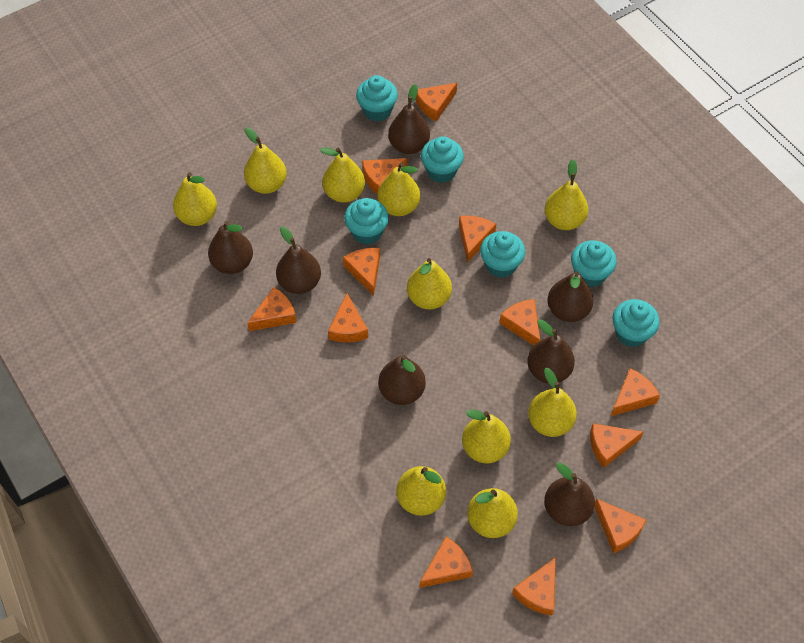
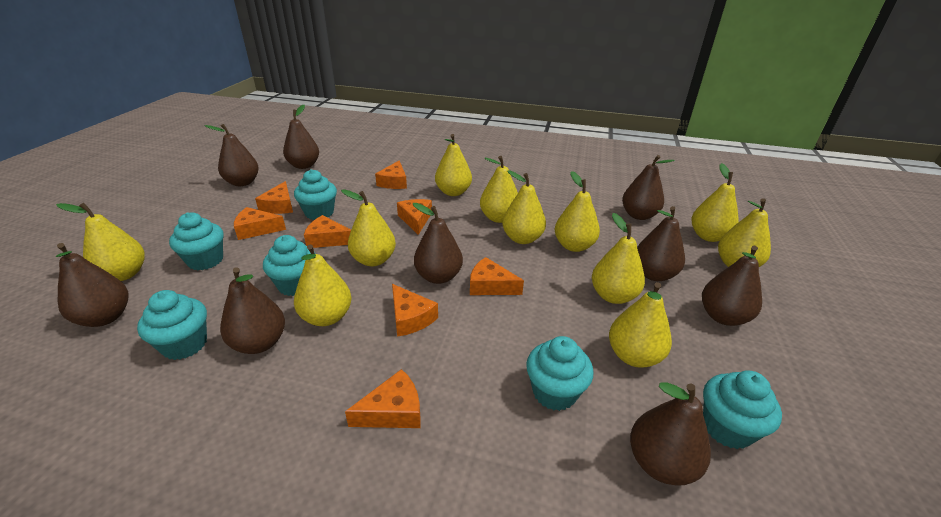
brown pear: [208,221,253,274] [276,226,321,294] [378,355,426,405] [388,84,430,154] [527,320,575,384] [544,462,595,526] [548,271,594,322] = 7 -> [55,243,128,327] [205,124,259,186] [220,267,285,354] [283,105,319,169] [413,203,463,284] [622,155,675,220] [630,382,711,486] [637,206,685,281] [702,246,762,326] = 9
orange cheese: [247,287,297,331] [328,293,368,342] [343,248,380,296] [362,158,407,195] [415,83,457,122] [420,537,473,588] [459,216,496,263] [500,299,540,346] [512,557,556,615] [590,424,644,468] [595,499,646,553] [611,368,660,416] = 12 -> [234,207,286,240] [255,181,293,214] [304,215,351,248] [345,369,421,428] [375,160,407,189] [392,284,438,337] [397,199,432,235] [470,257,524,295] = 8
yellow pear: [173,172,217,226] [244,127,287,194] [320,147,365,203] [377,162,420,216] [396,466,446,516] [407,258,452,309] [462,410,511,463] [467,488,518,538] [528,368,577,437] [545,159,588,230] = 10 -> [56,203,145,281] [294,244,352,326] [341,189,396,266] [435,134,472,196] [480,156,518,223] [502,170,546,244] [555,171,600,252] [592,213,645,304] [609,282,672,368] [691,163,739,242] [718,198,771,267] = 11

